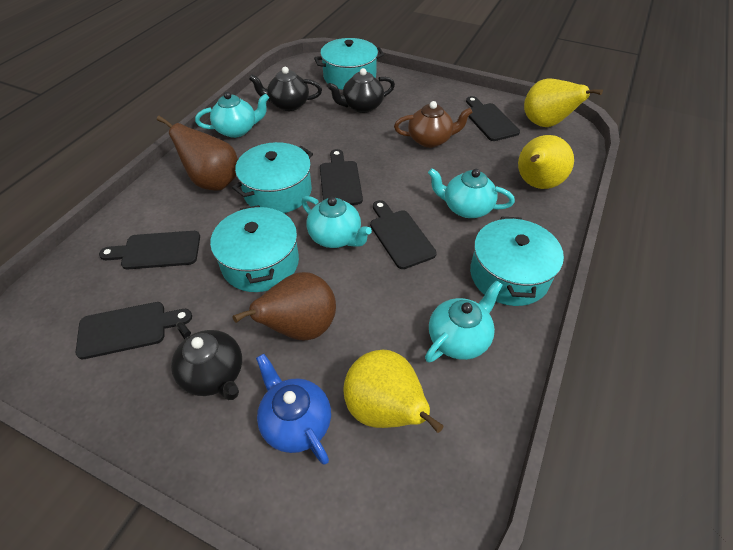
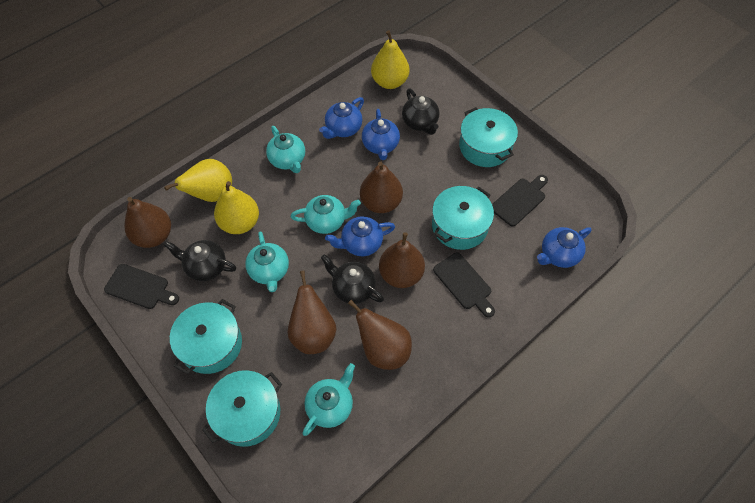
black cutting board: [75,302,192,359] [99,231,200,269] [320,149,363,205] [370,200,437,269] [466,96,520,141] = 5 -> [104,264,179,309] [433,253,495,318] [492,175,548,227] = 3
blue teapot: [256,354,331,465] = 1 -> [319,97,364,139] [325,217,395,256] [362,109,400,160] [537,227,591,268] = 4
brown pear: [157,116,238,191] [232,272,336,341] = 2 -> [124,197,171,248] [287,270,337,354] [348,300,412,370] [360,161,403,213] [379,232,425,288] = 5
brown teapot: [394,101,473,148] = 1 -> none = 0

